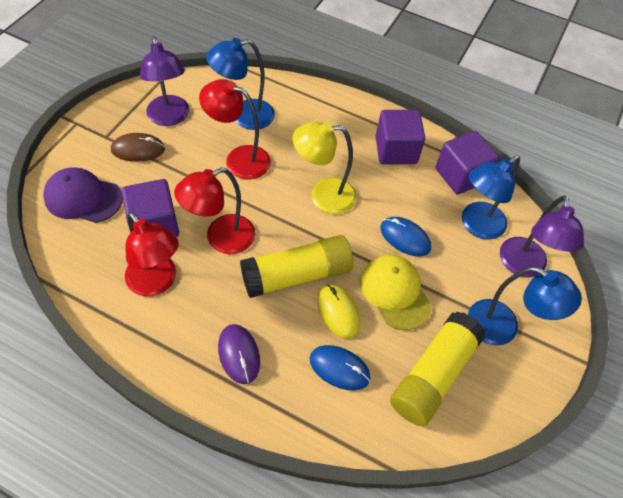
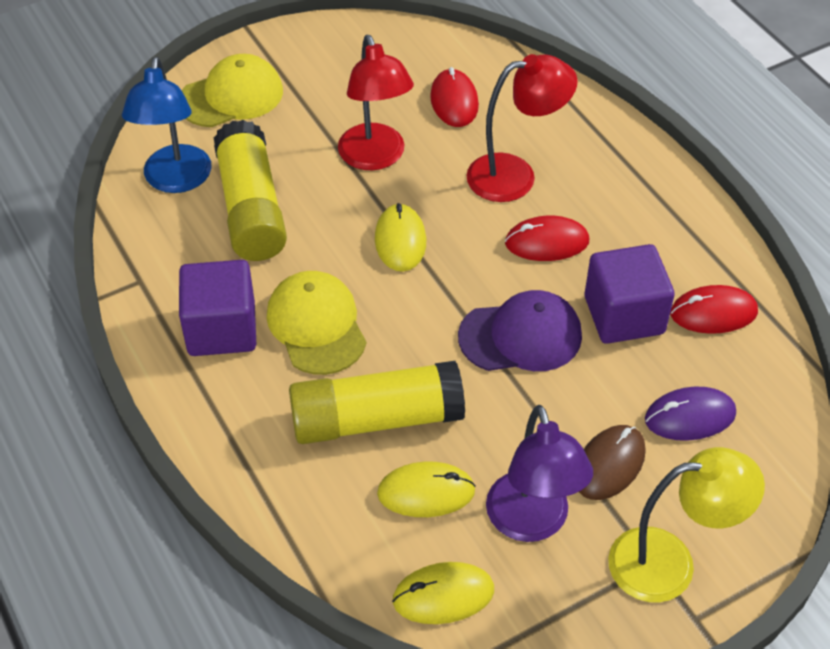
blue lamp: [206,38,275,130] [462,155,520,240] [468,267,582,345] = 3 -> [122,57,212,193] = 1
blue mouse: [310,345,370,391] [380,217,431,256] = 2 -> none = 0
purple cube: [122,179,179,237] [375,110,425,164] [436,131,499,195] = 3 -> [179,260,256,356] [585,244,675,344] = 2
purple lamp: [140,36,189,126] [500,195,584,277] = 2 -> [486,405,593,542] = 1
red lamp: [125,211,179,297] [174,167,255,254] [199,79,271,179] = 3 -> [338,35,414,170] [466,54,578,202] = 2
red mouse: none = 0 -> [430,67,479,127] [505,216,589,261] [671,285,758,334] = 3
yellow cap: [360,255,432,330] = 1 -> [181,54,283,127] [267,271,366,375] = 2
yellow mouse: [318,284,360,339] = 1 -> [375,203,426,272] [377,462,476,517] [392,562,494,624] = 3

